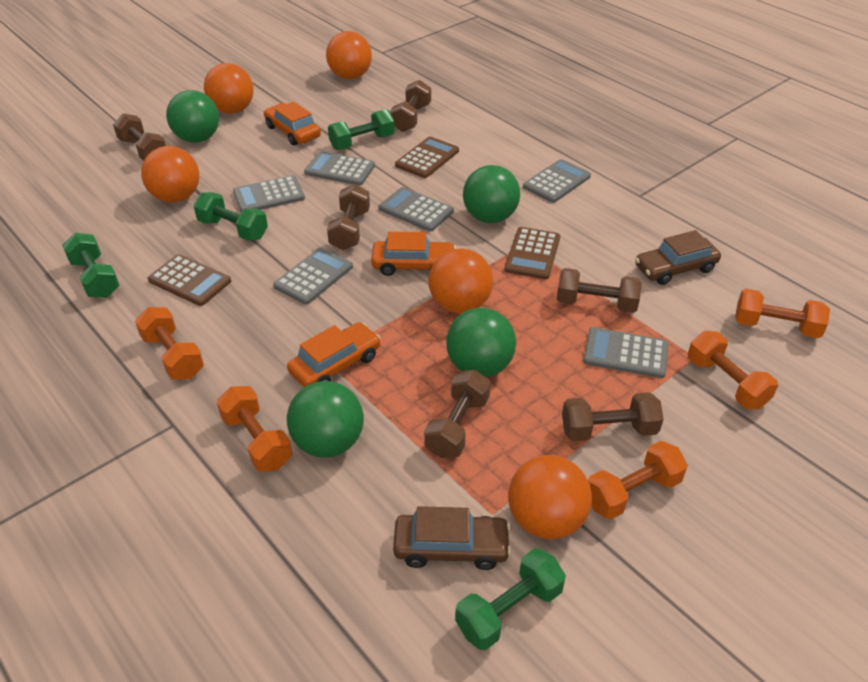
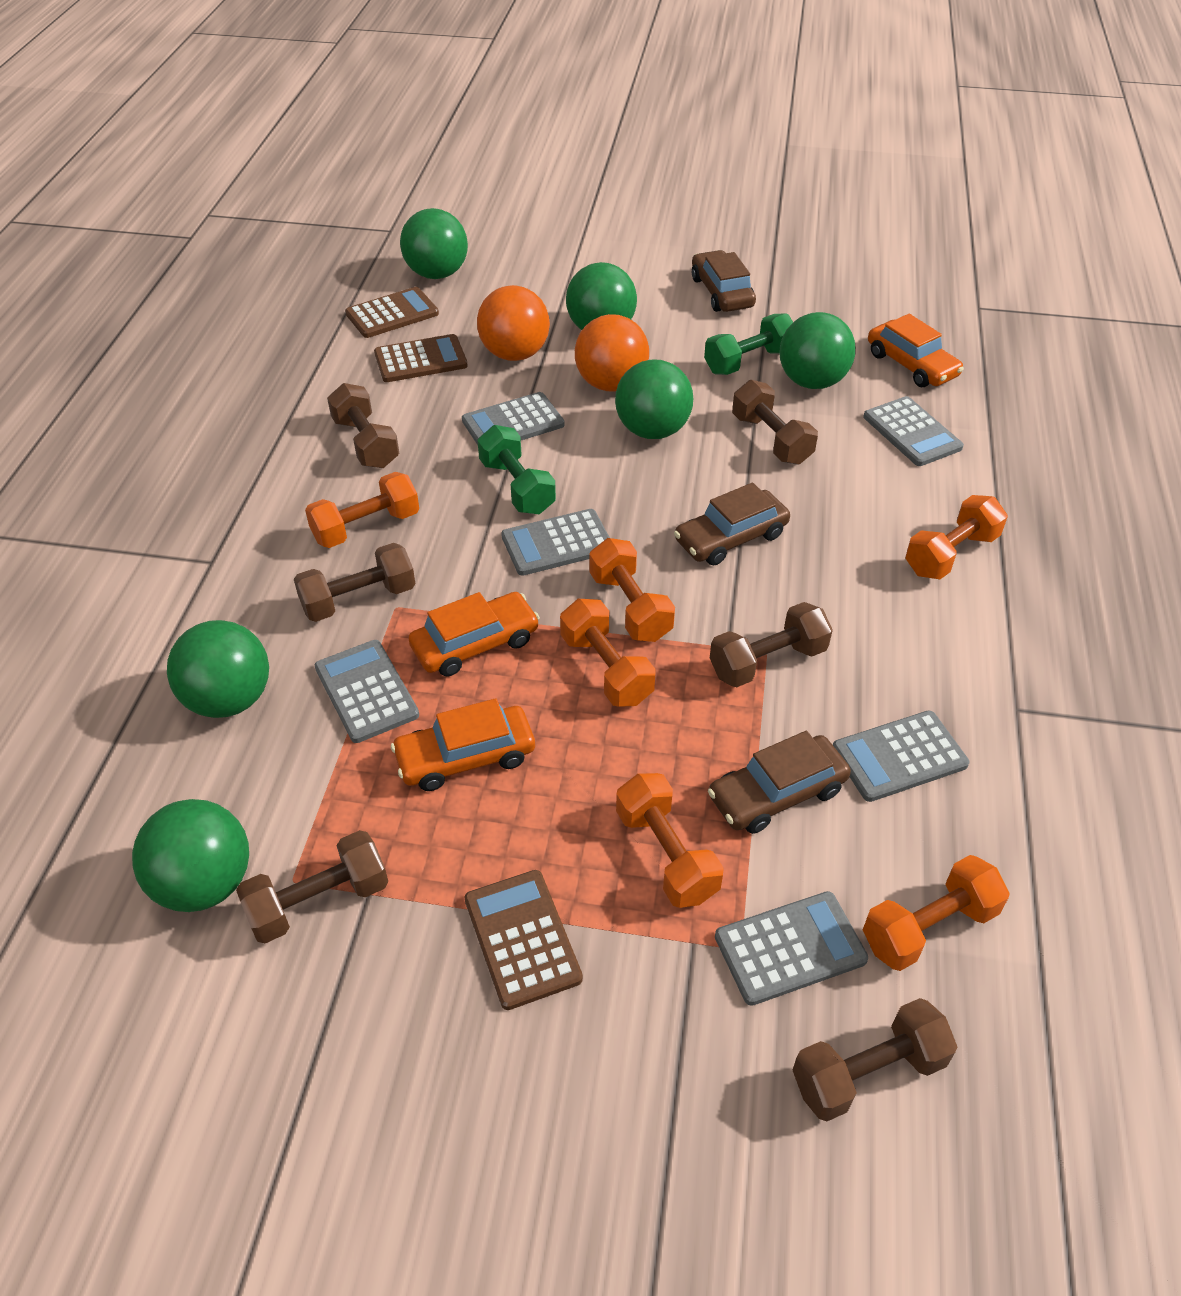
brown car: [393,506,511,570] [635,230,721,285] = 2 -> [674,483,790,565] [692,250,756,312] [708,731,851,834] = 3
green ball: [166,90,219,143] [287,381,364,458] [446,308,516,377] [463,165,520,223] = 4 -> [132,799,249,912] [167,620,269,718] [400,208,468,279] [566,262,637,330] [615,360,693,439] [779,312,856,389] = 6
green dumbbell: [62,233,120,298] [194,192,268,241] [328,109,395,150] [455,548,566,650] = 4 -> [477,425,556,514] [704,313,793,375] = 2
orange ball: [141,146,199,203] [204,63,254,114] [326,31,372,79] [428,249,493,313] [508,455,592,539] = 5 -> [477,285,550,361] [575,314,649,391] = 2
orange dumbbell: [135,307,204,380] [217,386,292,472] [588,441,688,519] [688,331,778,409] [735,289,830,338] = 5 -> [305,472,419,548] [560,599,656,707] [589,538,675,642] [616,773,724,908] [863,855,1010,971] [905,495,1008,579] = 6

